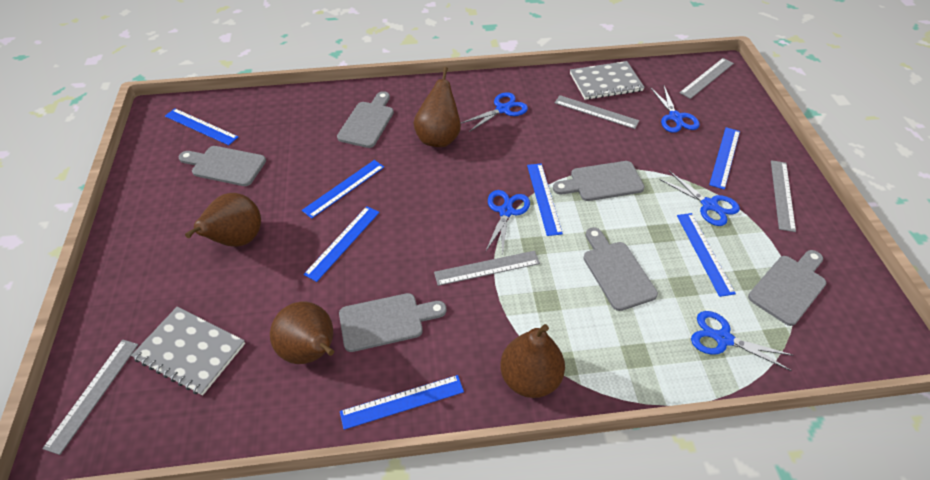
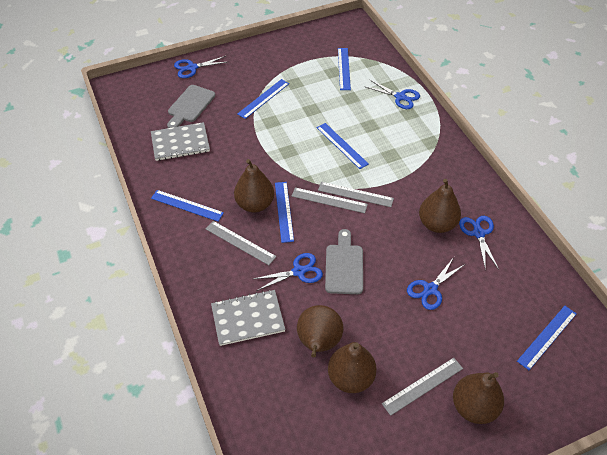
blue ruler: [165,108,238,145] [302,160,384,219] [303,206,379,282] [340,375,464,430] [527,163,563,236] [677,213,736,297] [709,127,740,190] = 7 -> [151,190,224,222] [237,79,289,119] [275,182,294,243] [316,123,369,169] [338,48,351,90] [517,306,577,370] = 6
brown pear: [185,193,261,247] [270,302,334,364] [413,67,461,147] [500,324,565,398] = 4 -> [234,159,274,212] [297,305,343,357] [328,342,377,393] [419,179,461,233] [453,372,504,424] = 5
grey cutting board: [179,146,266,186] [337,91,394,148] [339,293,447,352] [553,161,644,201] [583,227,658,311] [748,250,826,326] = 6 -> [167,85,215,128] [325,229,363,294] = 2
grey ruler: [42,339,139,455] [434,251,540,286] [555,95,639,129] [679,58,734,99] [771,160,796,232] = 5 -> [206,221,276,265] [292,187,368,213] [318,182,394,207] [382,358,463,416] = 4

